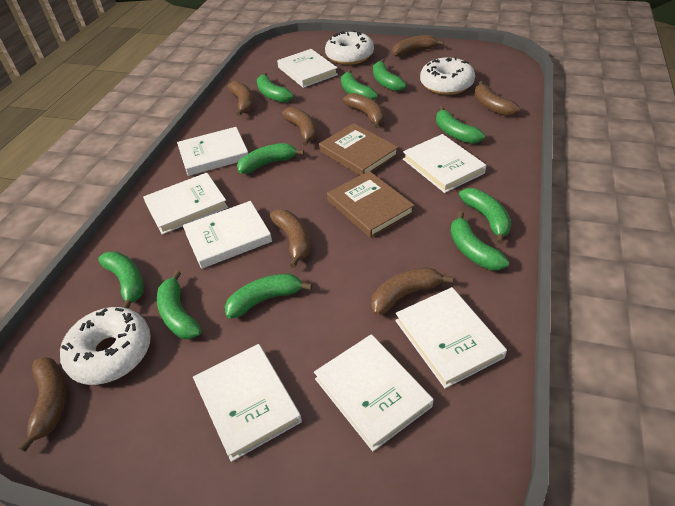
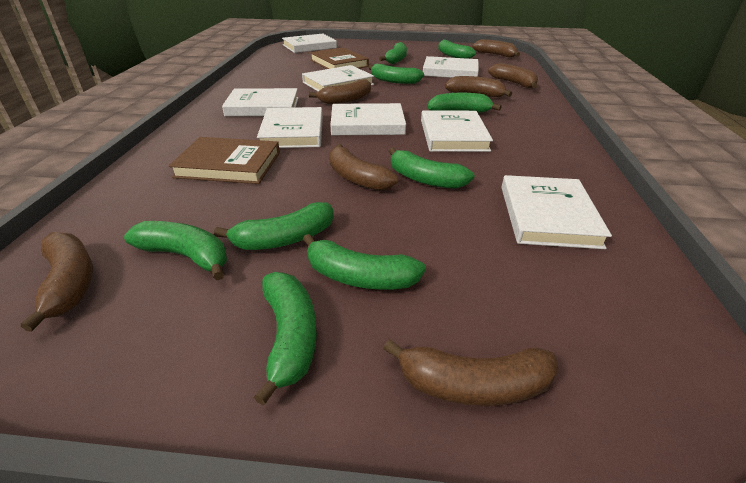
brown banana: [18,357,67,452] [228,81,254,116] [270,210,310,268] [282,107,317,146] [343,93,384,128] [371,267,453,315] [393,35,444,57] [474,81,520,116] = 8 -> [21,232,93,332] [309,79,371,104] [329,144,398,191] [383,339,558,406] [445,76,512,97] [472,39,520,58] [488,63,538,88] = 7
green banana: [98,251,144,309] [157,271,202,339] [225,273,312,319] [237,143,304,174] [257,72,294,103] [341,70,378,100] [373,59,406,91] [436,107,485,144] [450,211,509,270] [459,188,511,244] = 10 -> [124,221,227,280] [214,202,334,250] [254,272,317,406] [303,234,426,290] [368,64,424,84] [379,42,407,64] [389,148,475,189] [428,93,502,113] [438,39,476,59] = 9
white donut: [60,307,151,385] [325,30,374,65] [420,57,475,95] = 3 -> none = 0

